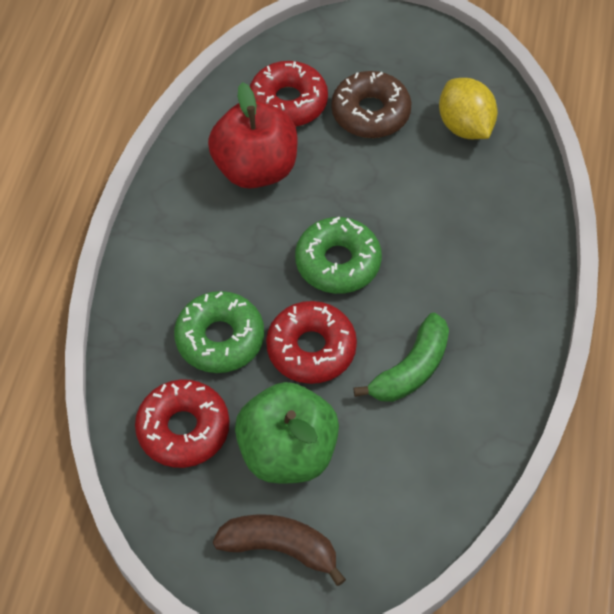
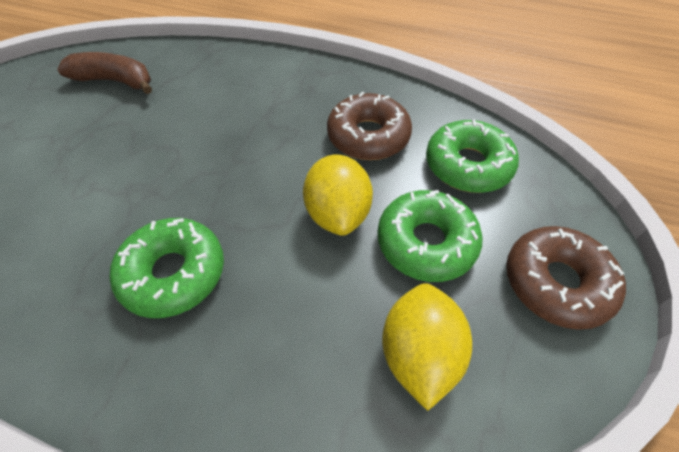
brown donut: [331,71,412,138] = 1 -> [327,92,412,160] [506,226,626,330] = 2
green apple: [235,382,339,484] = 1 -> none = 0
green banana: [353,313,449,402] = 1 -> none = 0
green donut: [174,291,264,373] [295,217,382,294] = 2 -> [110,218,224,318] [378,190,482,282] [426,120,519,193] = 3
red apple: [208,82,298,189] = 1 -> none = 0
red donut: [135,379,229,468] [250,61,328,127] [266,301,357,384] = 3 -> none = 0
yellow lemon: [439,78,498,139] = 1 -> [303,155,373,236] [382,283,472,411] = 2

